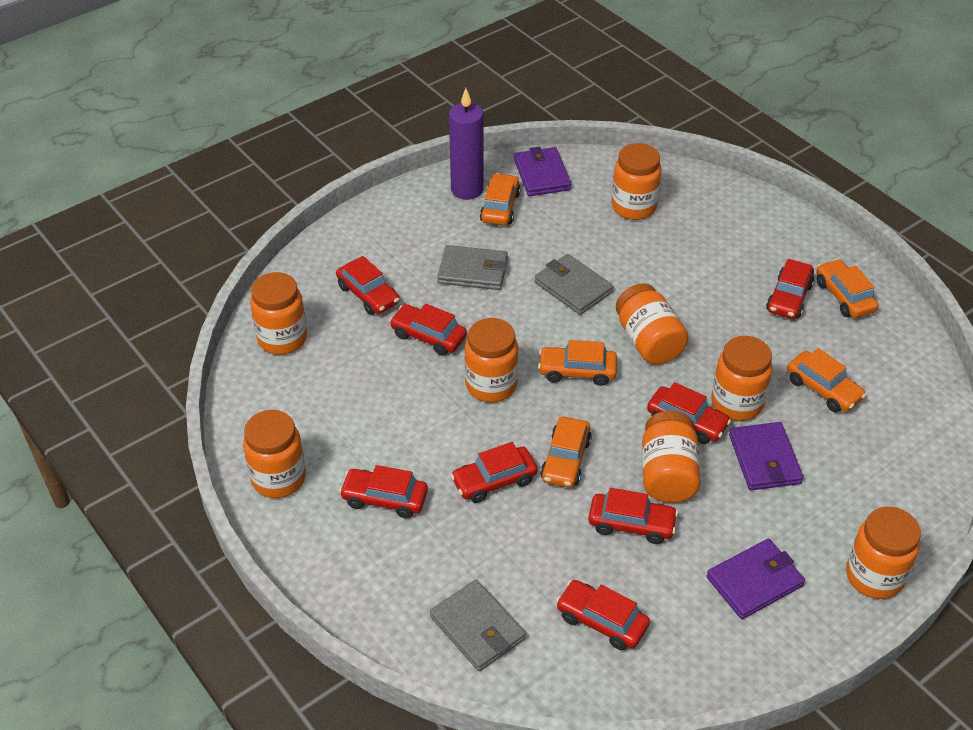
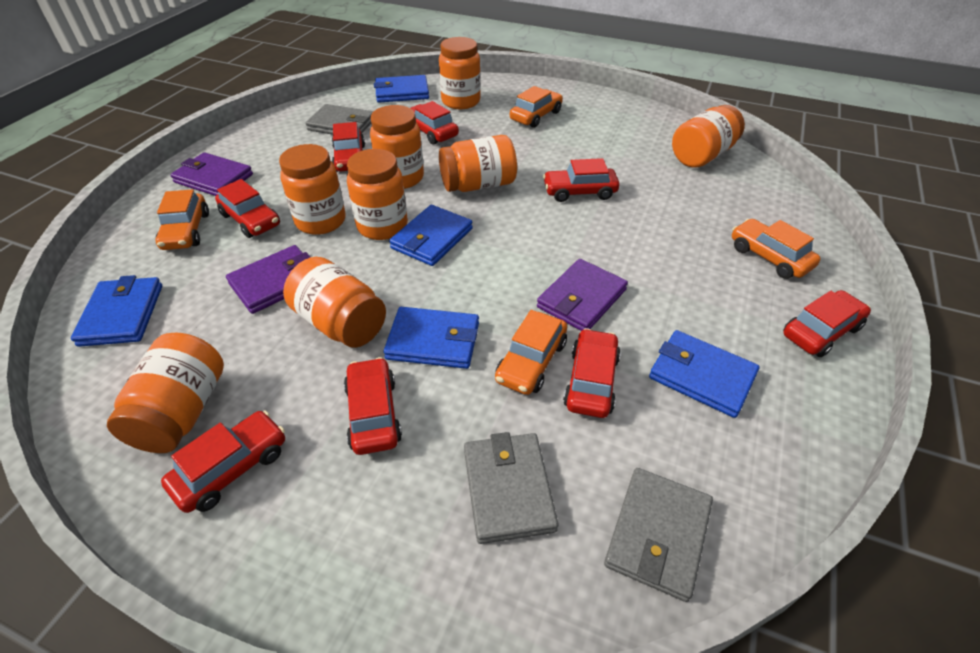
blue wallet: none = 0 -> [71,275,162,347] [374,75,429,103] [384,307,479,369] [389,205,473,266] [649,330,759,418] = 5
orange car: [480,173,521,225] [538,340,617,386] [540,417,592,488] [787,348,866,412] [816,259,879,318] = 5 -> [155,189,209,250] [495,310,567,395] [510,86,563,128] [732,219,821,279] = 4
purple candle: [449,88,484,200] = 1 -> none = 0

